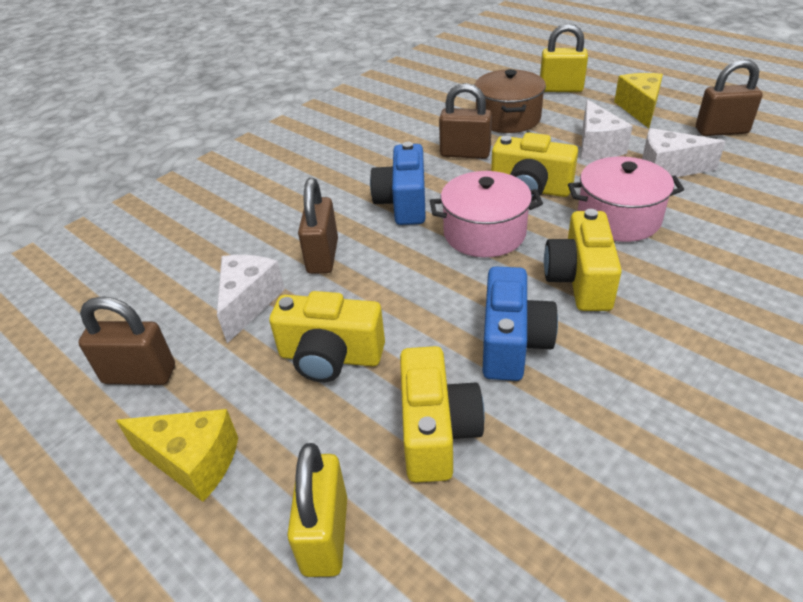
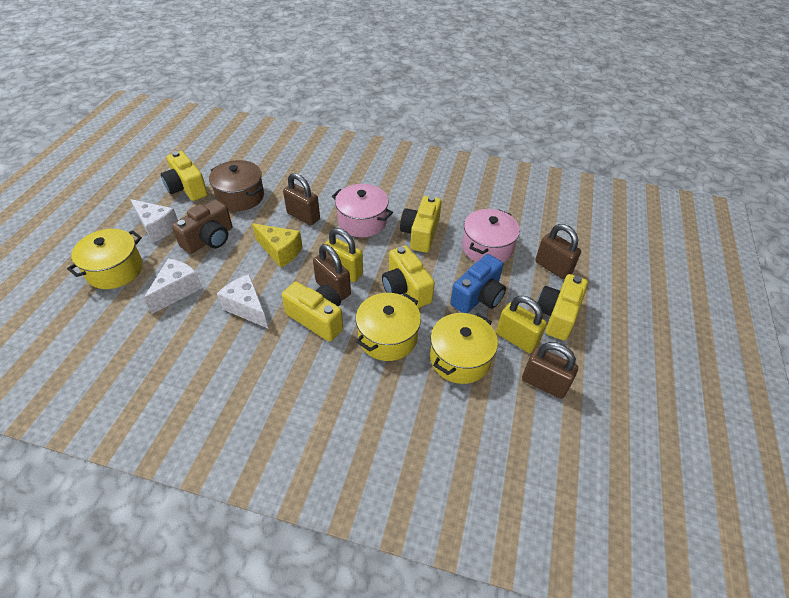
blue camera: [370,142,426,225] [483,267,558,381] = 2 -> [450,254,506,313] = 1
brown camera: none = 0 -> [172,199,232,254] = 1
yellow camera: [269,291,385,382] [400,346,485,483] [491,132,578,201] [544,209,622,311] = 4 -> [161,151,208,201] [282,282,343,342] [382,245,435,308] [400,196,441,253] [537,274,588,341] = 5
yellow cheese: [116,409,238,502] [614,73,663,128] = 2 -> [252,223,303,267] = 1
yellow pot: none = 0 -> [67,229,143,289] [356,293,421,361] [430,313,498,384] = 3

